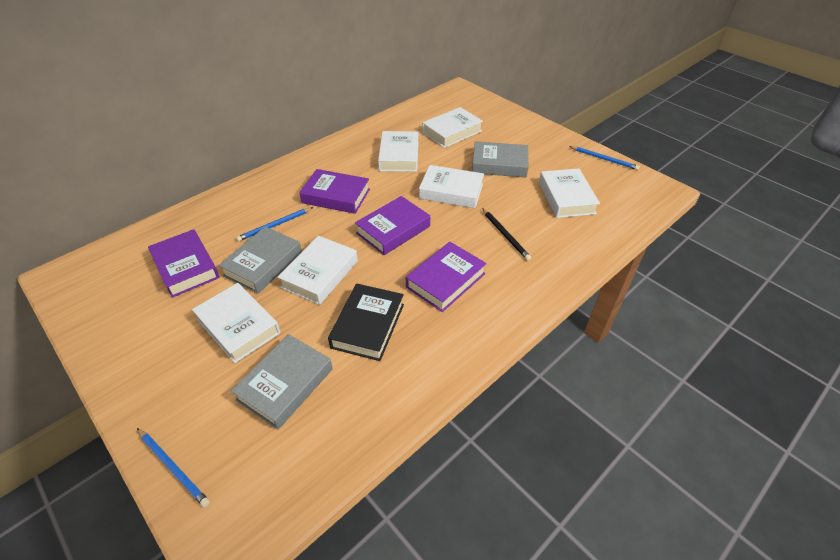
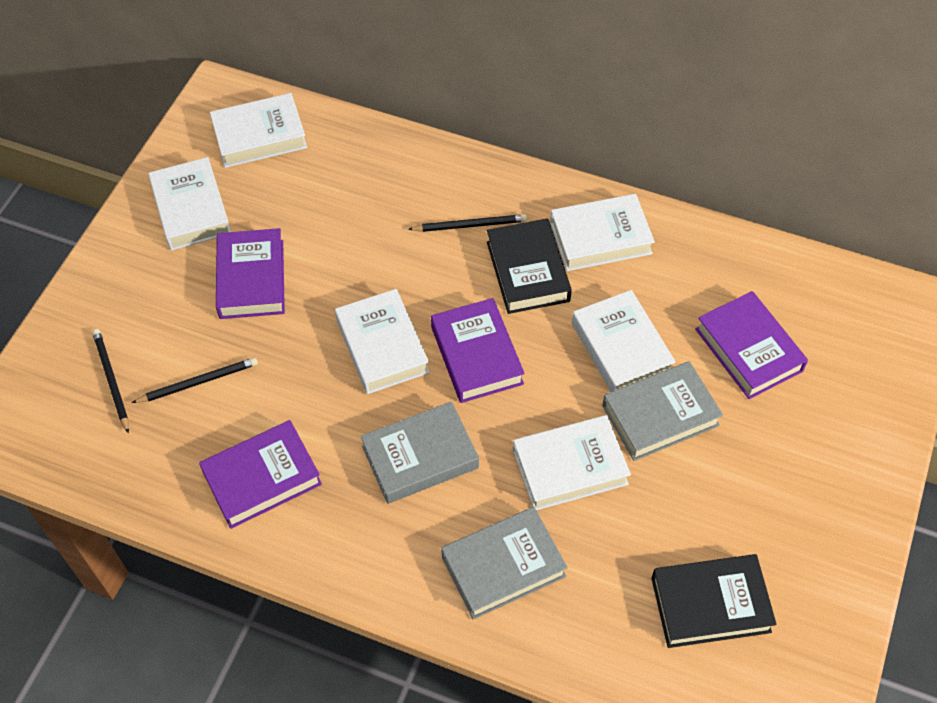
black book: [328,284,404,361] = 1 -> [487,218,572,314] [651,554,777,648] = 2
black pencil: [482,208,531,260] = 1 -> [92,329,129,434] [131,357,258,403] [408,214,527,232] = 3
blue pencil: [137,428,210,507] [236,207,314,242] [569,146,640,170] = 3 -> none = 0

